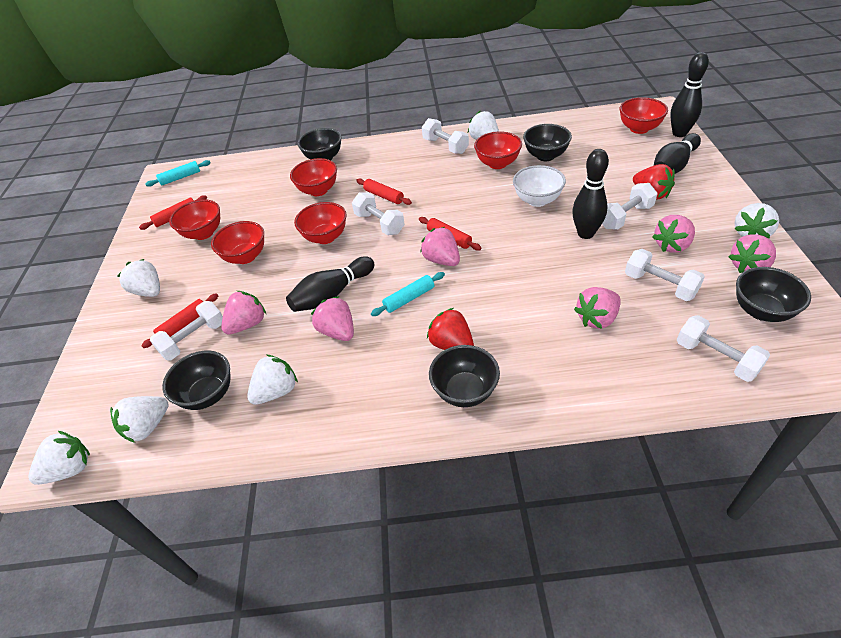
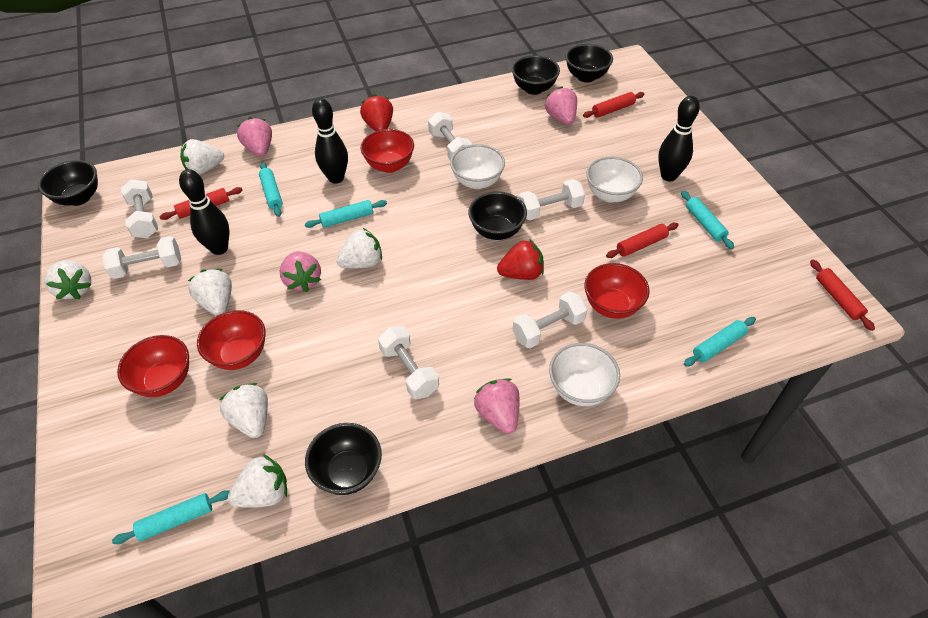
black bowling pin: [286,256,374,312] [572,149,609,239] [654,133,701,174] [670,52,709,137] = 4 -> [179,169,230,255] [312,98,348,184] [658,96,700,181] = 3
pink strawberry: [221,291,266,335] [311,296,354,341] [420,227,460,266] [574,287,621,329] [652,215,695,253] [729,234,776,273] = 6 -> [237,117,272,157] [279,251,321,292] [474,378,519,434] [544,86,577,125] = 4
red bowl: [169,199,220,240] [211,221,264,264] [290,158,337,196] [294,202,347,244] [474,131,522,169] [619,97,668,134] = 6 -> [117,335,189,397] [197,310,266,370] [361,129,414,173] [584,263,650,319] = 4
turquoise rolling pin: [145,160,210,187] [371,272,445,316] = 2 -> [112,490,230,544] [259,162,283,217] [305,200,387,228] [681,191,734,249] [684,317,756,366] = 5
white bowl: [513,165,566,207] = 1 -> [450,144,505,189] [549,343,620,406] [586,157,643,203] = 3

